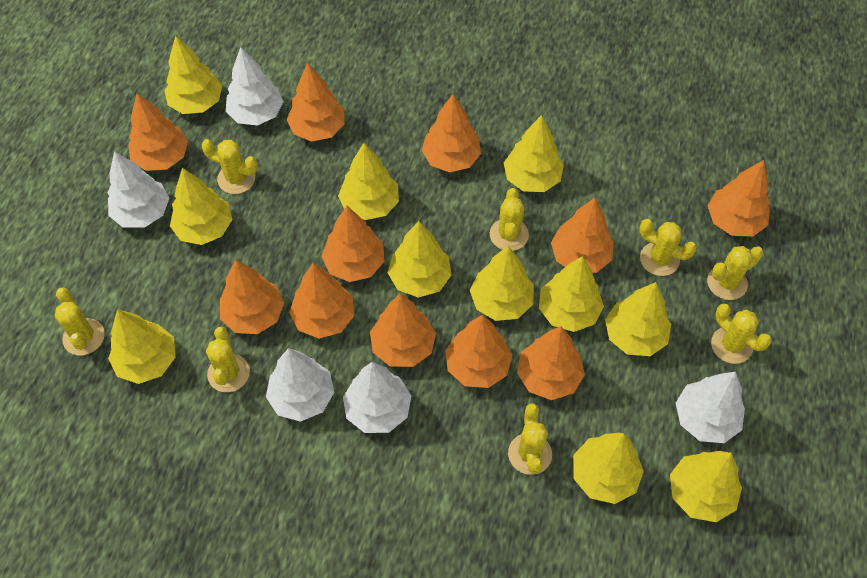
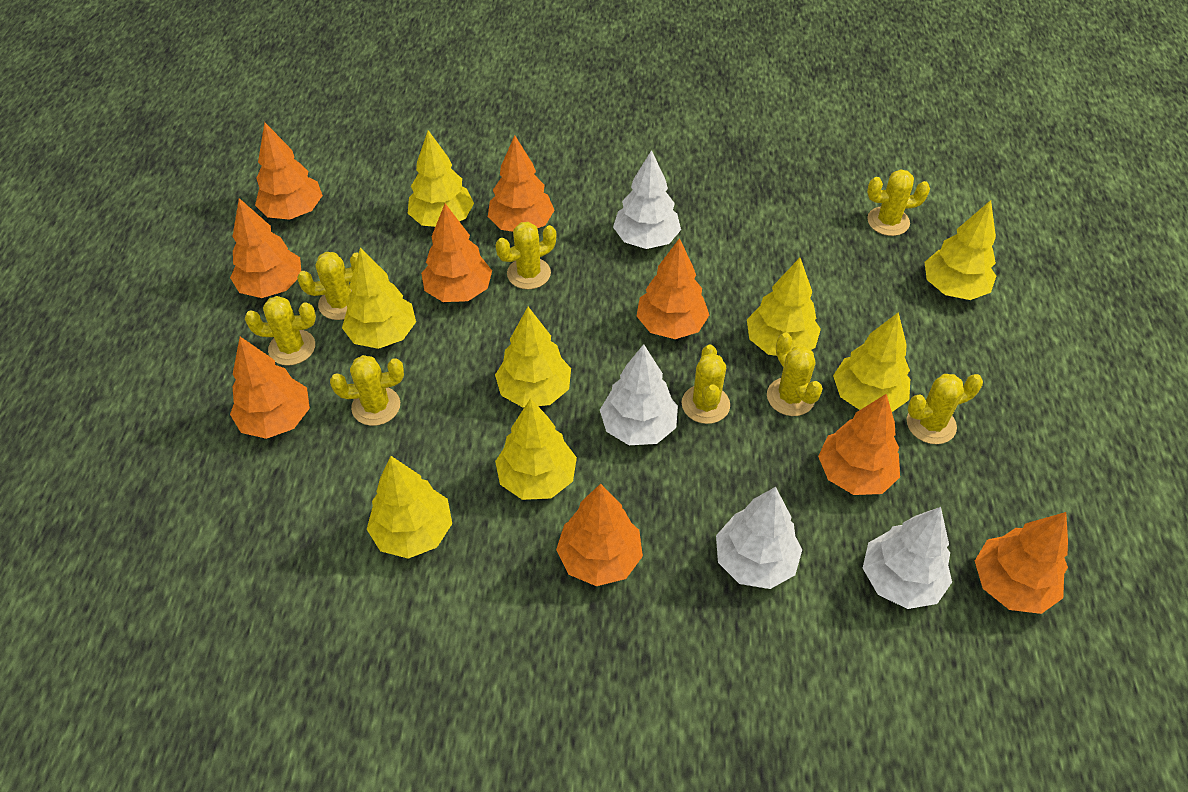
orange tree: [128,93,188,171] [220,260,284,334] [287,63,345,142] [289,263,355,339] [321,206,385,282] [370,294,436,367] [421,94,481,172] [445,315,512,388] [517,326,585,400] [551,198,614,273] [708,160,770,236] = 11 -> [230,198,301,298] [230,337,310,439] [255,122,323,220] [421,204,492,302] [488,135,555,232] [556,484,643,586] [637,238,709,339] [818,394,900,495] [975,512,1068,614] = 9
white tree: [108,151,169,228] [226,47,284,126] [266,348,334,422] [343,362,411,433] [676,372,745,443] = 5 -> [600,344,678,445] [613,150,681,249] [716,487,802,589] [863,507,952,609] = 4
yellow tree: [108,309,176,384] [164,35,222,114] [170,168,232,245] [338,143,399,220] [388,221,452,298] [470,246,534,321] [504,115,564,192] [539,256,604,332] [573,433,644,504] [605,282,671,356] [670,451,742,522] = 11 -> [342,248,416,349] [367,456,452,559] [408,130,474,227] [495,307,571,408] [495,398,577,500] [747,258,821,356] [833,312,910,412] [924,200,996,300] = 8

